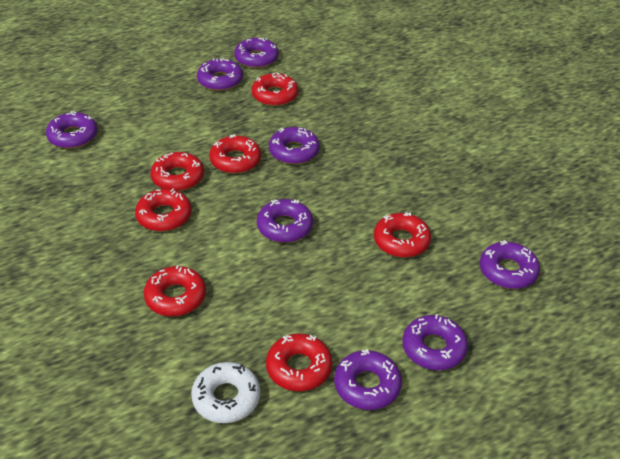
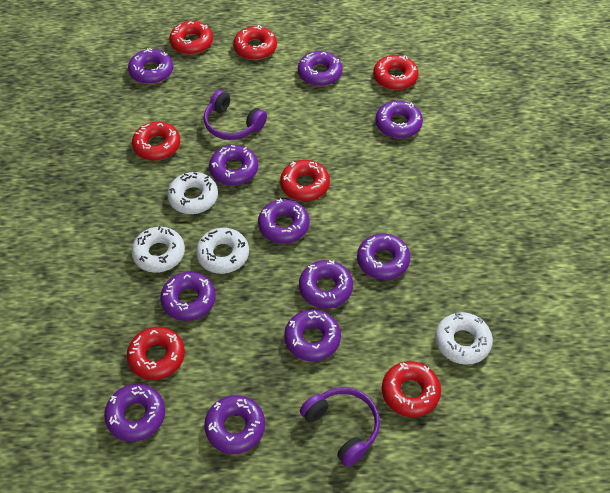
purple donut: [46,111,98,149] [197,58,243,91] [234,37,279,68] [257,199,313,243] [269,127,320,164] [334,349,402,410] [402,314,468,370] [480,240,540,289] = 8 -> [104,384,165,442] [128,48,173,84] [160,272,216,321] [204,395,265,454] [209,145,258,185] [258,198,309,243] [284,309,341,361] [298,51,343,86] [299,260,353,308] [357,233,410,280] [376,101,423,138] = 11
purple headphones: none = 0 -> [204,90,267,140] [300,387,380,467] = 2
white donut: [191,362,261,423] = 1 -> [131,226,185,273] [167,172,218,214] [196,228,249,274] [435,312,493,365] = 4

